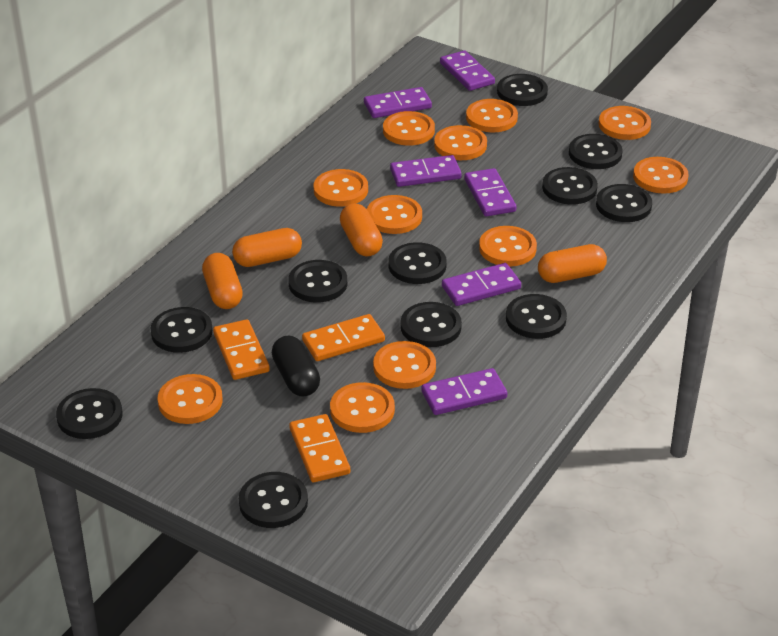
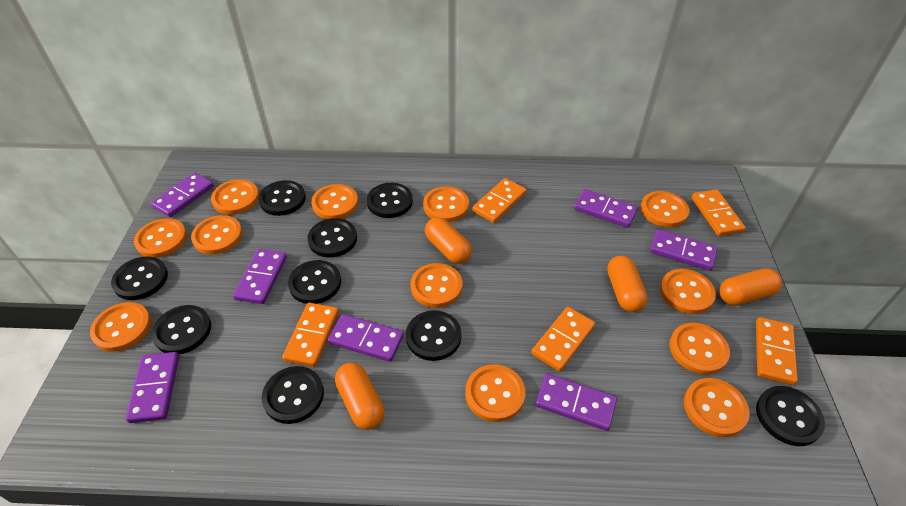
black button: [56,388,122,439] [151,307,213,353] [239,472,308,528] [288,260,347,303] [389,242,447,284] [401,302,462,347] [497,74,548,106] [506,294,567,339] [542,167,598,205] [569,134,622,169] [596,184,652,222] = 11 -> [111,256,168,300] [151,305,211,354] [258,180,306,216] [262,366,324,424] [288,260,341,304] [307,218,357,258] [367,183,413,218] [406,310,461,361] [756,386,825,446] = 9
black capsule: [272,335,320,397] = 1 -> none = 0
orange button: [158,374,223,424] [314,169,368,207] [330,382,395,433] [367,195,422,234] [373,341,436,389] [383,111,435,146] [434,125,487,160] [466,99,518,132] [479,226,537,267] [598,106,651,140] [633,157,689,194] = 11 -> [90,302,151,352] [134,218,187,258] [191,215,242,254] [211,179,259,215] [311,184,358,219] [411,263,462,308] [423,186,469,222] [465,364,525,422] [640,191,689,227] [660,269,716,314] [669,323,730,375] [684,378,750,437] = 12
orange domino: [213,319,270,380] [289,414,350,482] [302,314,385,361] = 3 -> [282,303,339,367] [472,178,527,223] [531,307,595,371] [691,189,746,236] [756,317,798,385] = 5
purple domino: [364,87,432,118] [390,155,462,187] [421,368,507,415] [440,50,495,91] [442,263,521,306] [464,168,517,217] = 6 -> [126,352,179,423] [151,172,214,217] [233,249,287,304] [328,314,404,362] [536,373,617,431] [574,189,638,228] [650,229,717,271] = 7

